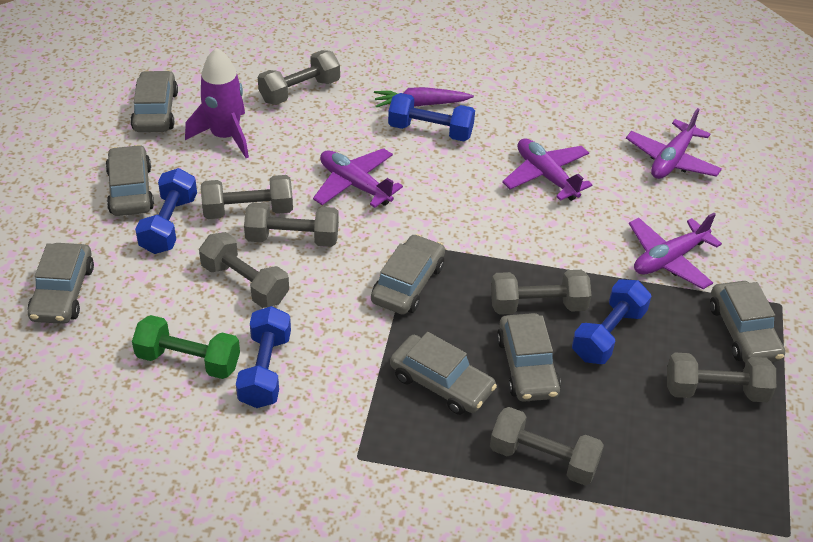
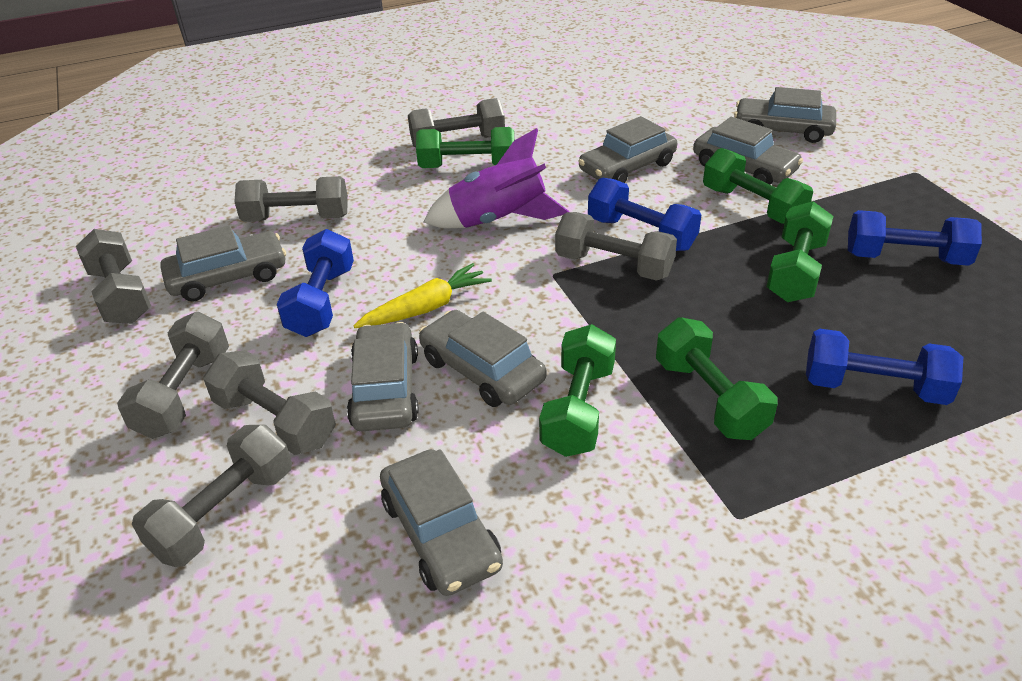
green dumbbell: [132,315,240,379] = 1 -> [416,127,514,168] [539,324,616,457] [656,317,778,440] [703,148,813,224] [766,201,833,302] = 5
purple carrot: [374,87,474,107] = 1 -> none = 0
purple plane: [313,148,403,208] [502,138,593,201] [626,108,722,179] [629,213,722,289] = 4 -> none = 0
yellow carrot: none = 0 -> [354,263,492,328] = 1

